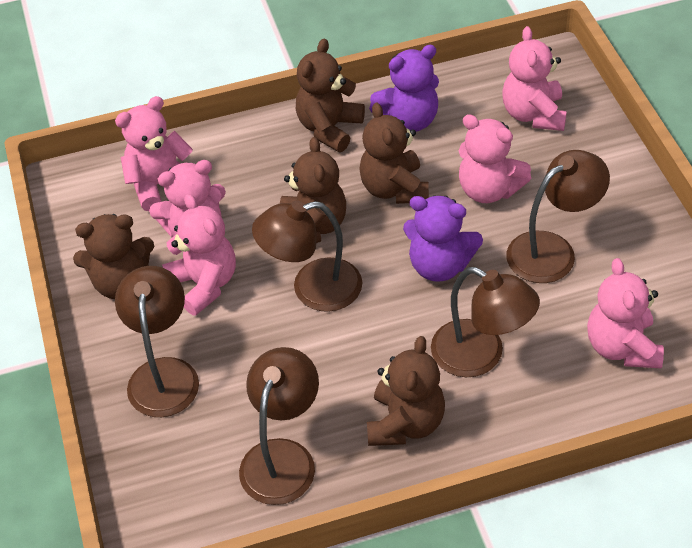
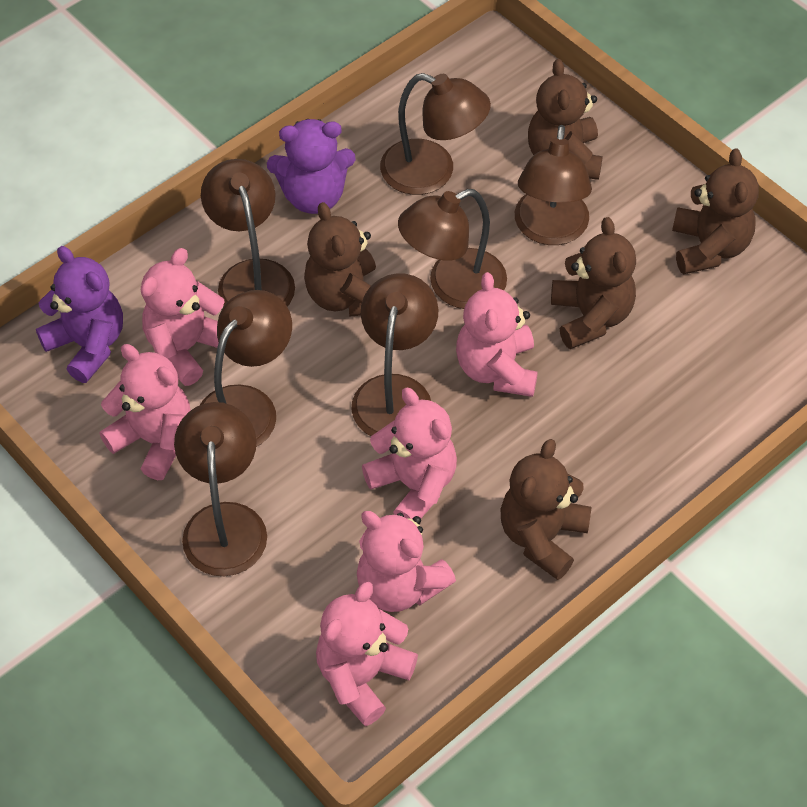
brown lamp: [115,266,199,417] [239,347,319,505] [252,200,362,312] [431,267,540,377] [506,150,610,283] = 5 -> [174,402,267,576] [199,290,292,447] [201,159,295,306] [351,273,438,436] [380,73,491,195] [398,189,507,309] [515,125,592,245] = 7

